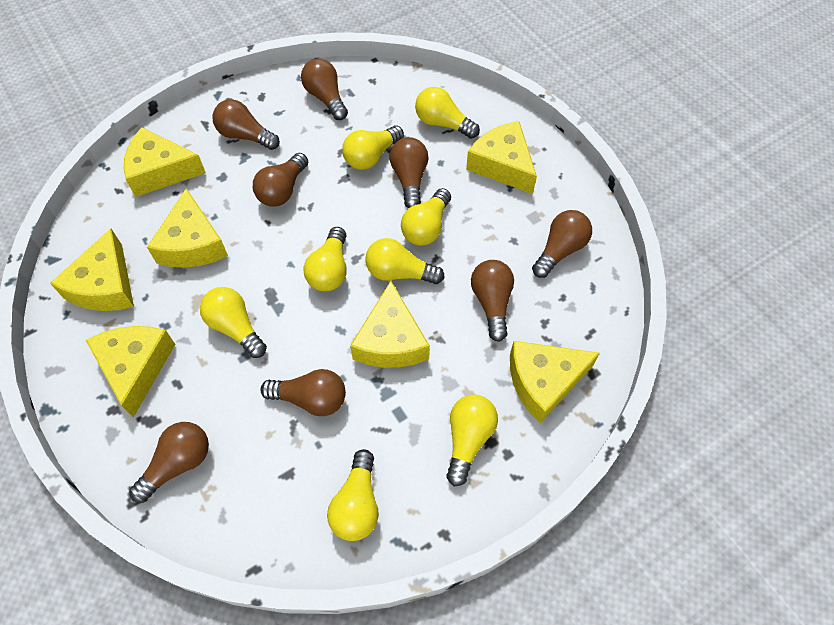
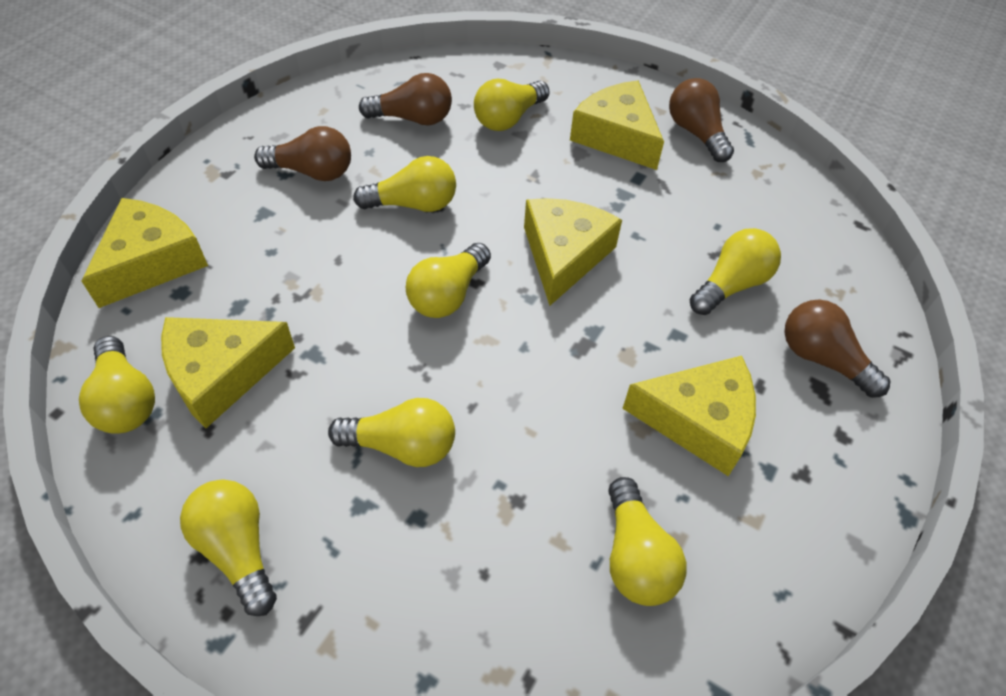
brown light bulb: [129,422,209,503] [212,99,280,150] [253,153,308,207] [260,369,346,416] [301,58,348,120] [390,137,429,208] [471,260,514,342] [532,210,592,278] = 8 -> [254,126,351,181] [359,73,452,125] [669,78,734,162] [784,300,890,398] = 4
yellow cheese: [50,228,134,311] [86,326,176,418] [123,127,206,197] [147,188,228,268] [350,281,430,368] [466,121,537,194] [510,341,600,423] = 7 -> [81,198,208,308] [161,317,295,428] [524,198,622,306] [570,81,664,170] [622,356,756,476] = 5

